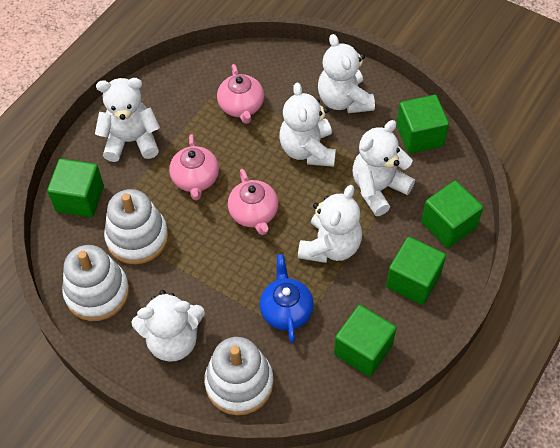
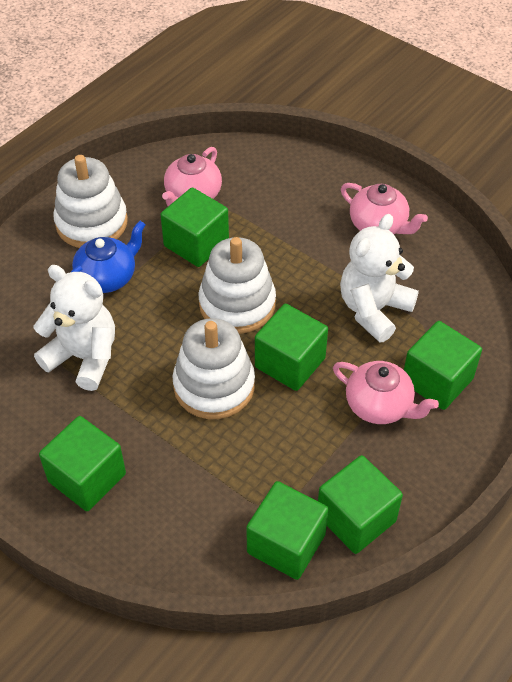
green cube: [47,159,104,218] [334,305,396,377] [386,237,446,305] [397,95,449,154] [421,180,483,248] = 5 -> [39,416,126,511] [160,187,229,267] [246,481,329,580] [255,304,328,391] [318,455,403,554] [404,321,482,410] = 6
white teddy bear: [95,78,160,162] [131,290,205,362] [279,83,336,167] [298,185,362,263] [318,34,375,113] [352,120,415,216] = 6 -> [33,265,115,391] [340,214,419,342] = 2

